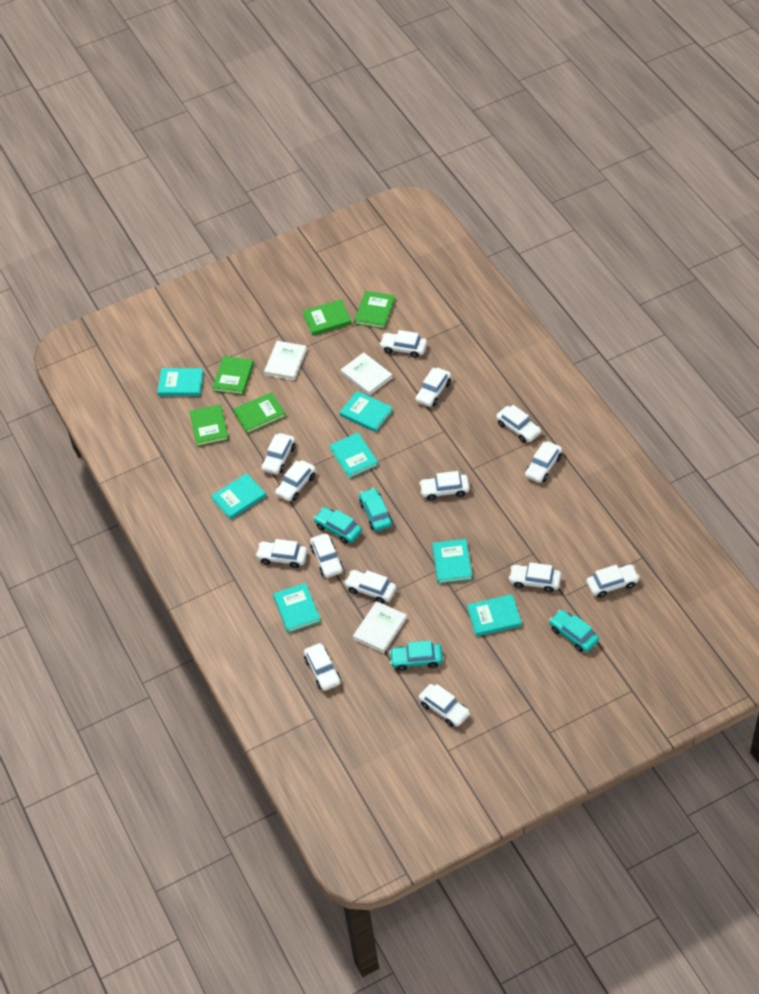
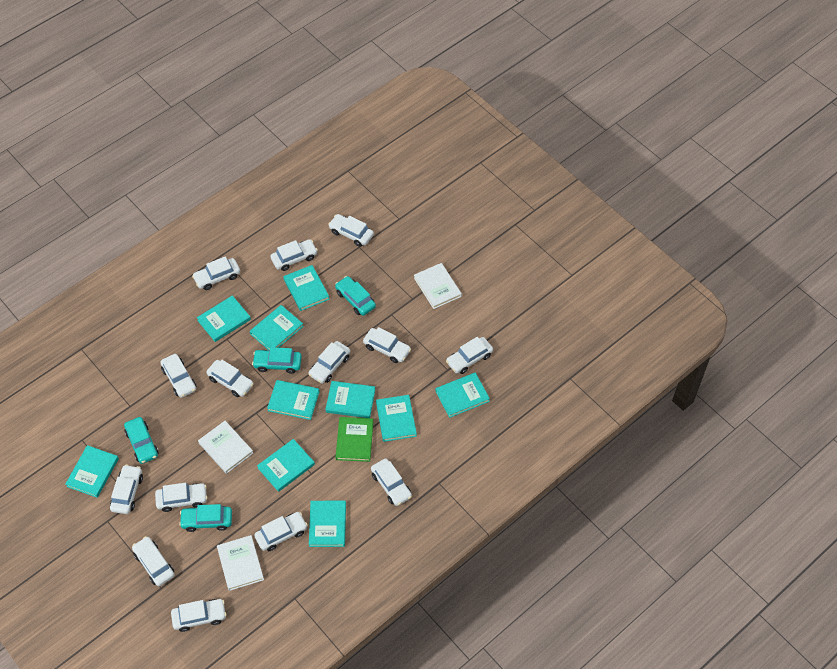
green book: [189,404,229,447] [212,356,254,395] [233,392,286,434] [303,299,352,336] [354,291,395,329] = 5 -> [336,417,373,462] = 1
turquoise book: [157,368,204,396] [211,473,266,520] [273,583,321,633] [329,433,378,479] [339,391,393,432] [432,539,472,584] [467,594,522,636] = 7 -> [65,445,119,498] [197,295,251,342] [250,305,304,350] [257,439,315,492] [267,380,320,420] [283,265,330,311] [309,501,346,547] [325,381,375,418] [376,395,417,442] [435,373,490,418] = 10

